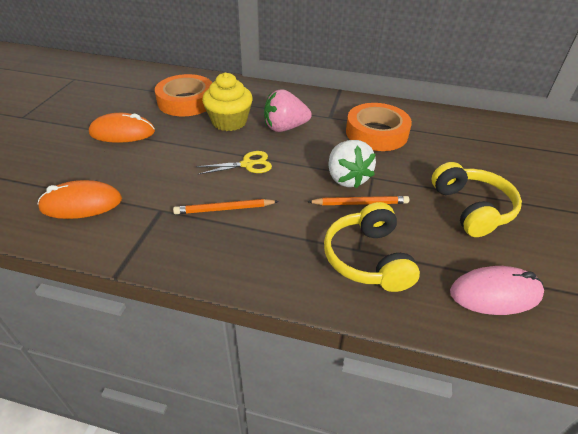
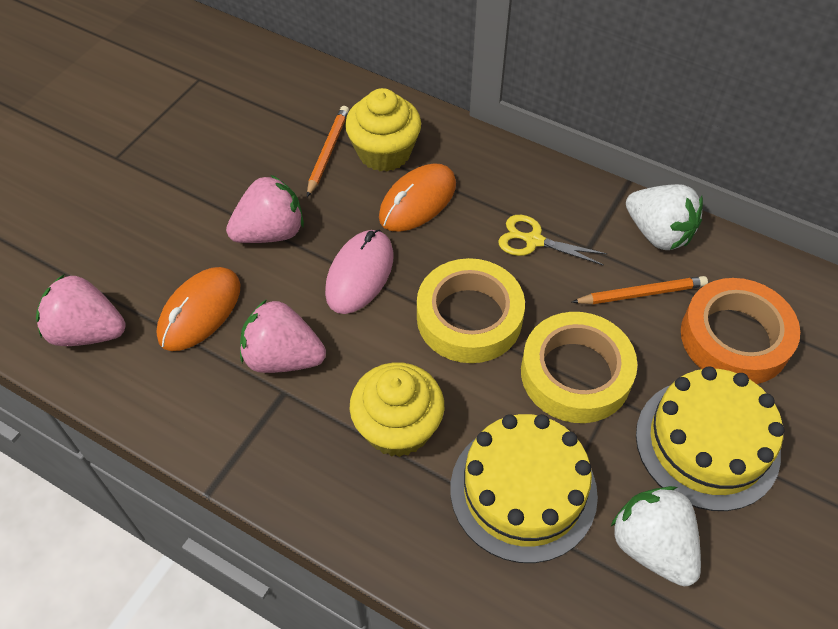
orange tape: [155,74,213,116] [346,103,412,151] = 2 -> [681,278,800,384] = 1
pink strawberry: [264,89,312,132] = 1 -> [36,274,125,346] [226,175,304,243] [240,299,326,373] = 3
white strawberry: [329,140,376,189] = 1 -> [611,486,701,586] [626,184,703,250] = 2
yellow cake: none = 0 -> [450,414,598,563] [636,366,785,511] = 2
yellow cupcake: [202,72,253,131] = 1 -> [345,88,421,172] [349,362,444,457] = 2
yellow headphones: [324,202,420,292] [432,162,522,237] = 2 -> none = 0
yellow tape: none = 0 -> [417,258,525,363] [521,312,637,423] = 2

